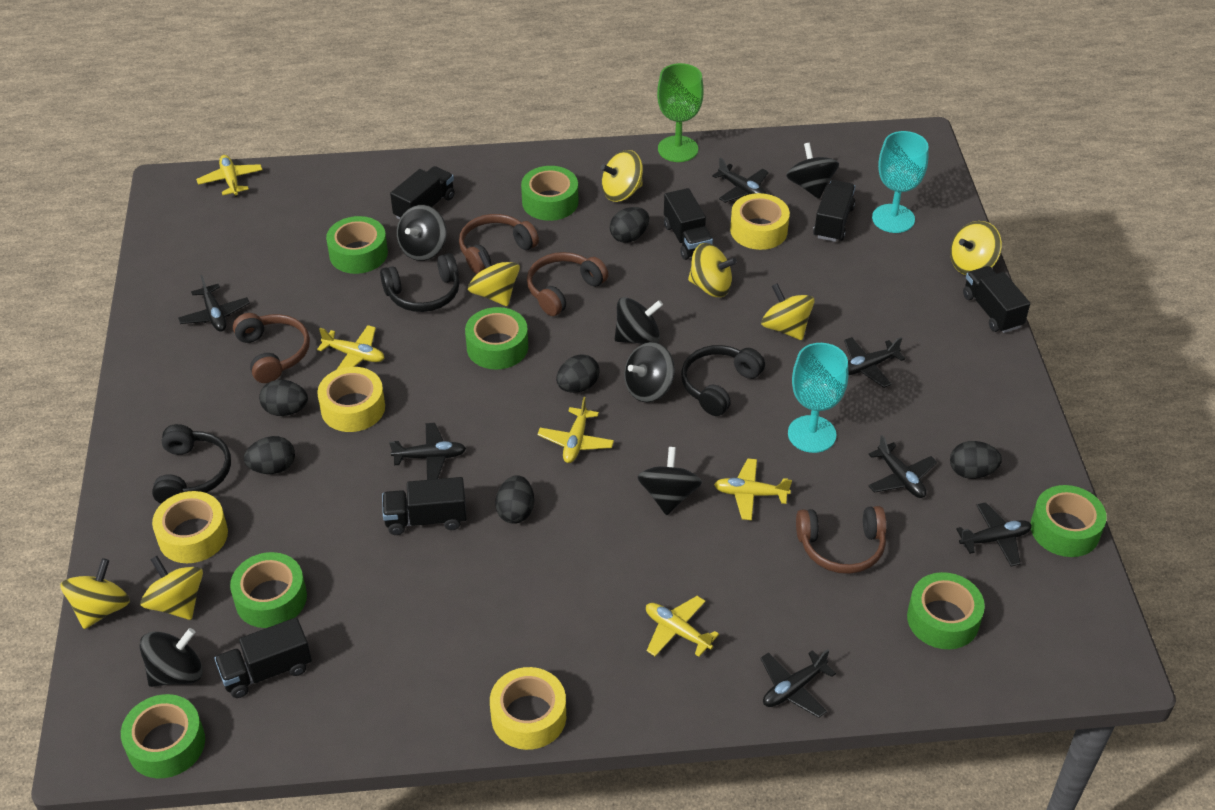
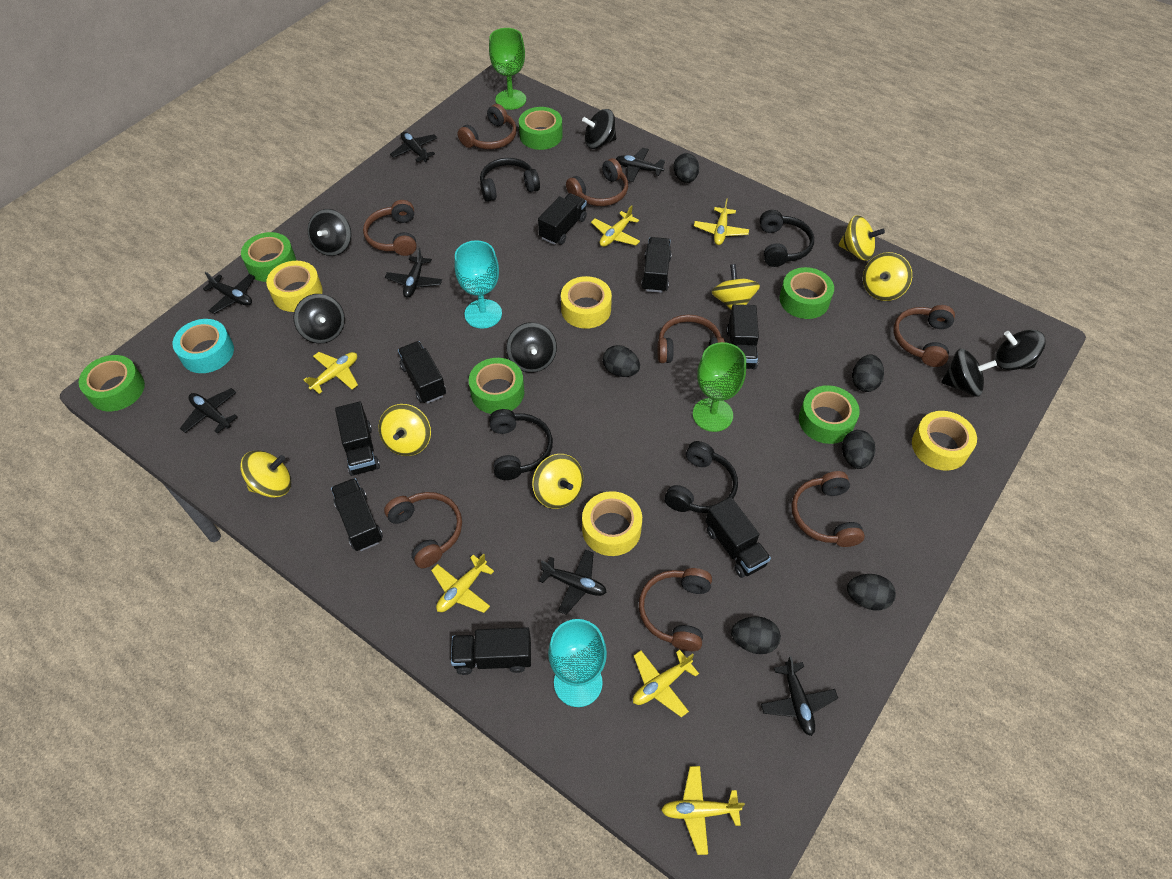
black headphones: [152,424,231,504] [380,253,459,312] [681,345,765,416] = 3 -> [480,158,540,202] [489,409,553,480] [664,441,738,513] [760,210,814,267] = 4
black truck: [214,618,312,698] [382,477,467,535] [390,166,455,220] [664,188,713,260] [813,180,855,242] [963,266,1030,333] = 6 -> [331,478,383,551] [335,402,380,476] [398,341,446,404] [451,627,531,675] [538,193,587,245] [641,237,672,293] [705,497,771,578] [727,304,759,370] = 8
brown headphones: [233,313,310,383] [459,214,539,274] [527,252,608,316] [796,506,887,574] = 4 -> [363,200,417,256] [384,492,462,568] [458,104,517,149] [566,158,628,206] [639,568,712,651] [657,315,725,363] [791,471,865,547] [893,305,955,367] = 8
green goblet: [657,63,704,162] = 1 -> [489,28,526,110] [693,342,746,432] = 2
green tape: [121,694,205,778] [230,552,307,628] [326,216,388,274] [465,307,528,369] [521,166,578,221] [907,572,985,649] [1030,485,1107,557] = 7 -> [79,355,145,411] [241,232,296,282] [469,358,524,414] [519,107,563,150] [780,267,834,319] [799,385,860,444] = 6
turquoise tape: none = 0 -> [173,319,234,373] = 1
yellow plane: [196,155,263,197] [317,325,384,370] [537,397,614,463] [646,596,719,657] [714,458,792,520] = 5 -> [303,352,358,394] [431,553,494,613] [591,205,640,247] [633,650,699,717] [661,766,745,855] [694,198,749,245] = 6
yellow spinning top: [60,558,130,629] [140,556,203,620] [468,250,520,306] [601,150,643,202] [688,243,737,297] [761,283,815,340] [950,221,1002,275] = 7 -> [240,450,291,498] [379,404,431,456] [532,454,583,509] [711,264,760,309] [839,215,885,261] [863,252,912,301] = 6

